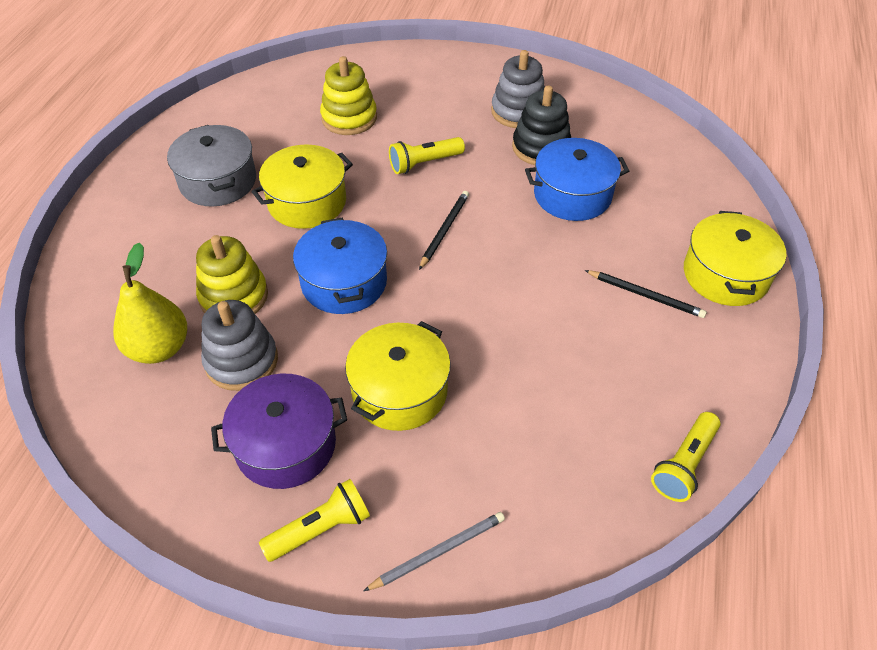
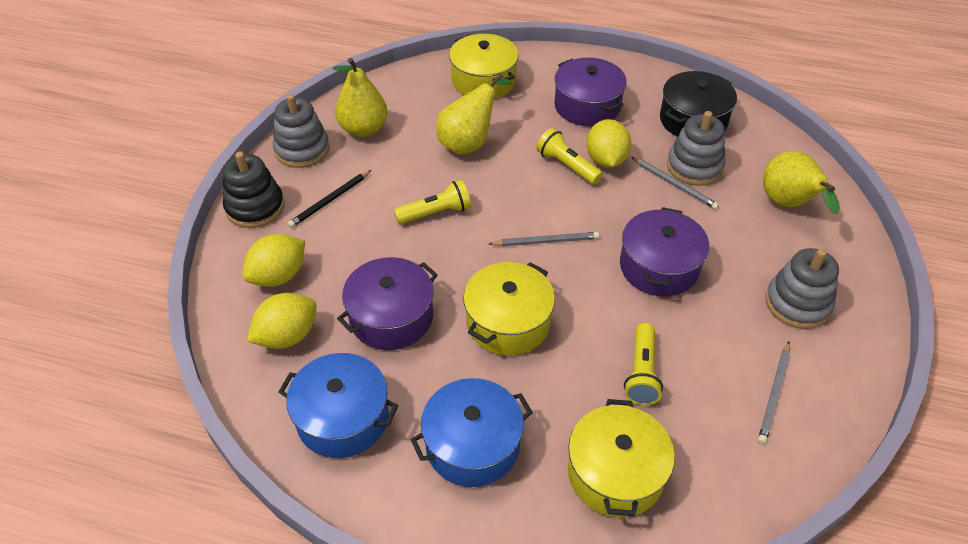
black pencil: [419,191,469,270] [585,270,707,318] = 2 -> [288,170,371,228] = 1
black pot: none = 0 -> [660,71,737,137] = 1
grey pencil: [364,512,505,591] = 1 -> [489,232,600,246] [631,157,719,210] [758,342,790,444] = 3
grey pot: [167,125,256,207] = 1 -> none = 0
grey stacking toy: [201,300,278,391] [491,50,545,128] = 2 -> [273,94,330,168] [667,111,726,186] [765,248,839,329] = 3
purple pot: [211,374,347,489] = 1 -> [337,257,438,350] [554,58,627,126] [620,207,709,296] = 3
yellow lemon: none = 0 -> [242,234,305,287] [247,293,317,349] [586,119,631,168] = 3
yellow pear: [113,242,187,364] = 1 -> [333,58,388,137] [436,73,511,155] [763,151,840,214] = 3
yellow stacking toy: [196,235,268,314] [320,56,377,135] = 2 -> none = 0

